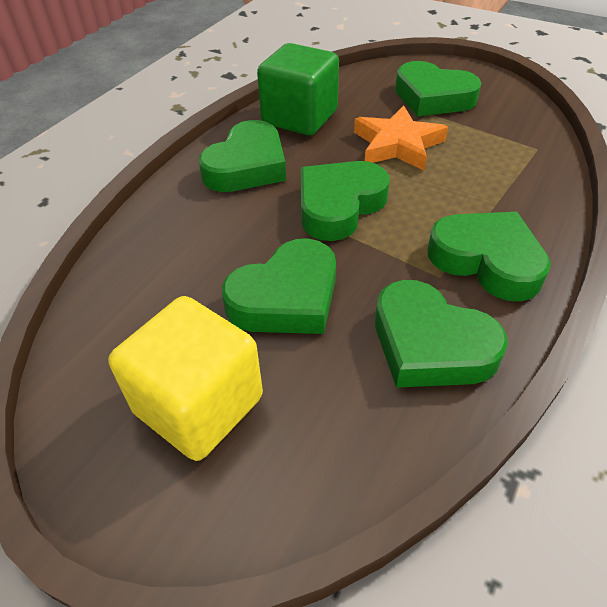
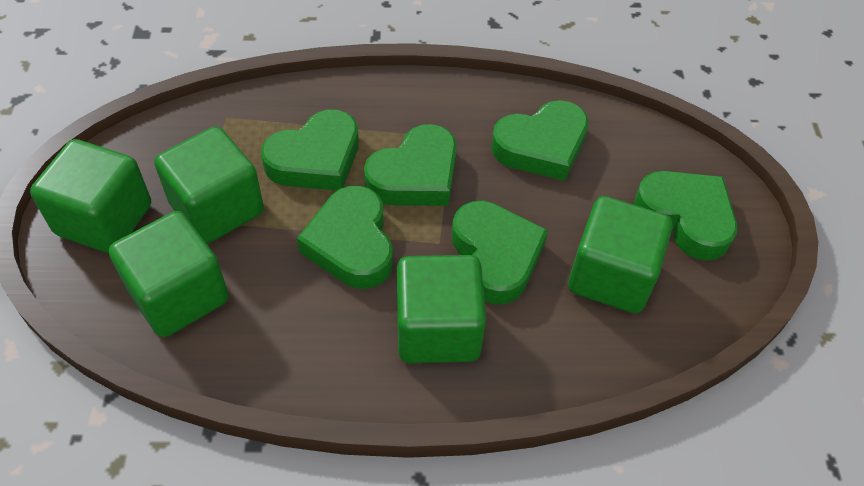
green cube: [257,43,339,135] = 1 -> [30,139,151,253] [109,211,229,337] [154,127,264,244] [397,255,486,363] [568,196,673,313] = 5
orange star: [354,105,448,171] = 1 -> none = 0
yellow cube: [108,296,263,461] = 1 -> none = 0

